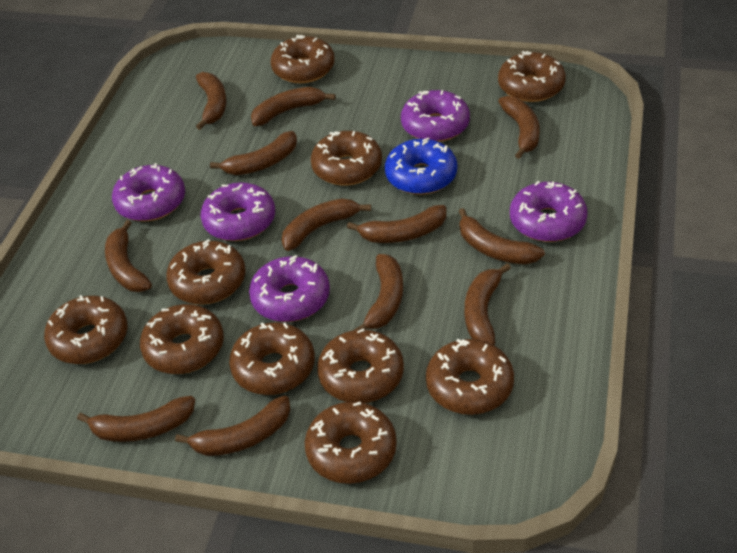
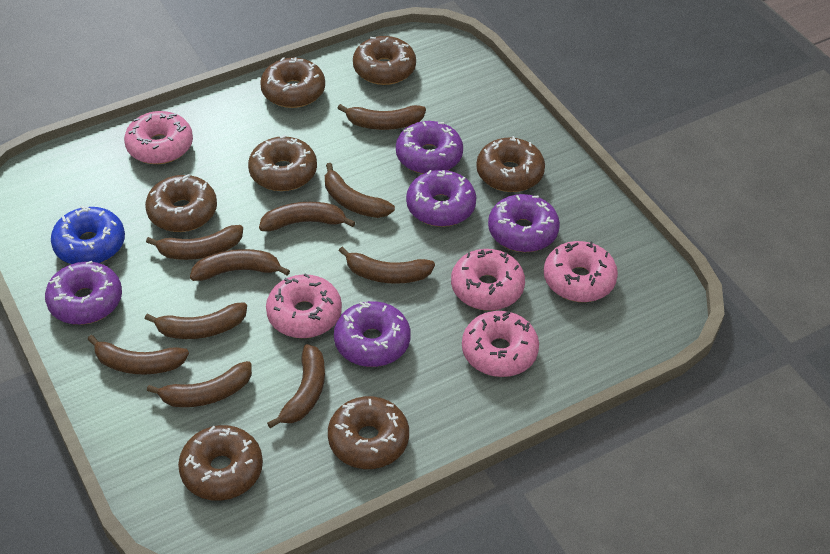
brown banana: [77,396,195,442] [105,220,152,292] [175,396,291,456] [196,72,227,130] [210,131,297,175] [251,87,336,126] [282,198,371,251] [347,205,446,243] [354,254,403,330] [459,208,545,264] [465,263,511,345] [498,96,540,159] = 12 -> [88,335,189,374] [145,302,247,339] [146,225,243,260] [147,361,252,407] [190,249,290,281] [259,202,355,231] [267,344,325,428] [325,163,395,218] [338,104,426,130] [339,247,435,284] = 10
brown donut: [44,295,128,364] [140,304,224,374] [166,239,245,304] [229,322,315,395] [271,35,335,83] [305,402,397,484] [311,131,382,186] [317,328,404,403] [426,339,514,415] [498,51,566,102] = 10 -> [145,174,217,232] [178,425,263,501] [248,135,317,191] [260,57,325,108] [328,396,409,469] [353,36,416,85] [476,136,545,192] = 7
pink donut: none = 0 -> [124,111,193,164] [266,273,342,338] [451,249,525,311] [462,311,539,377] [544,241,618,302] = 5

